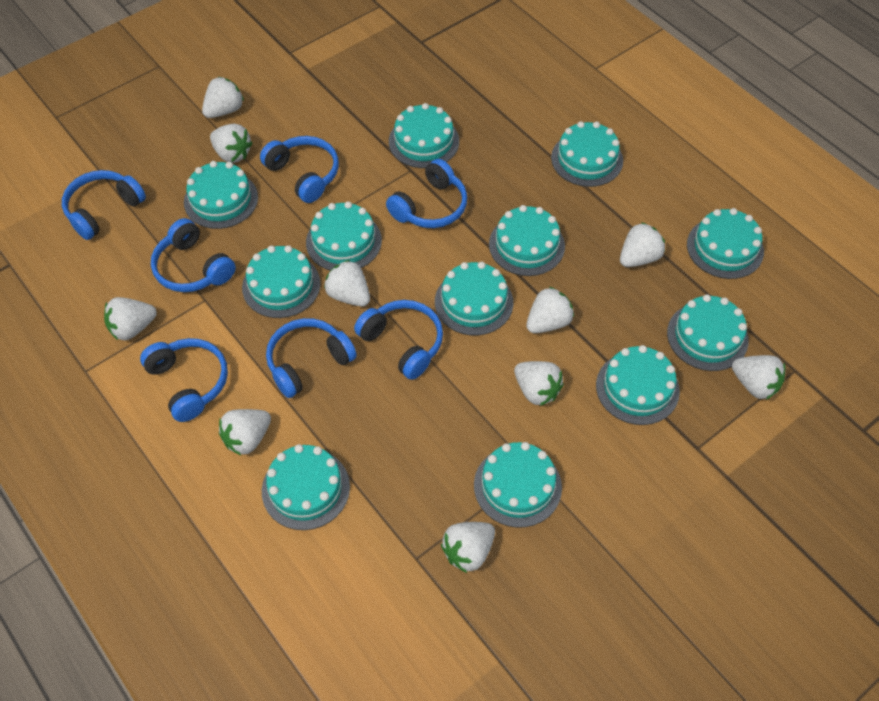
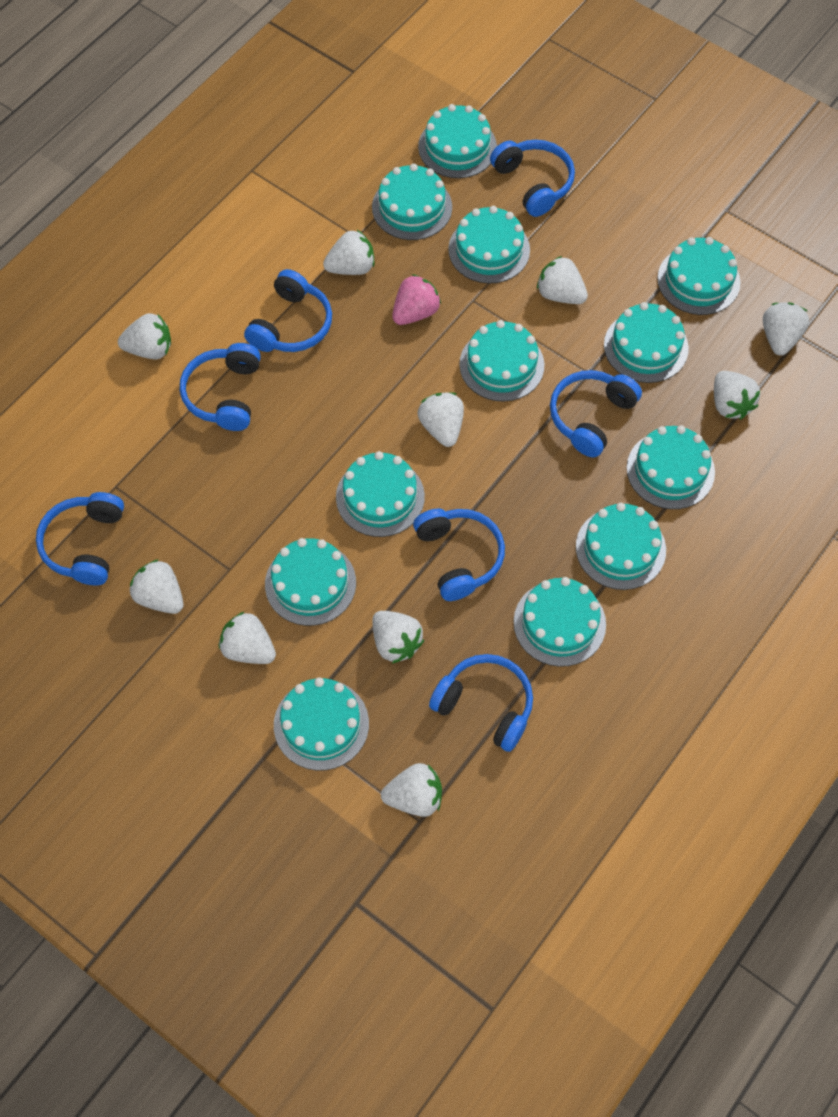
pink strawberry: none = 0 -> [392,274,441,325] = 1

